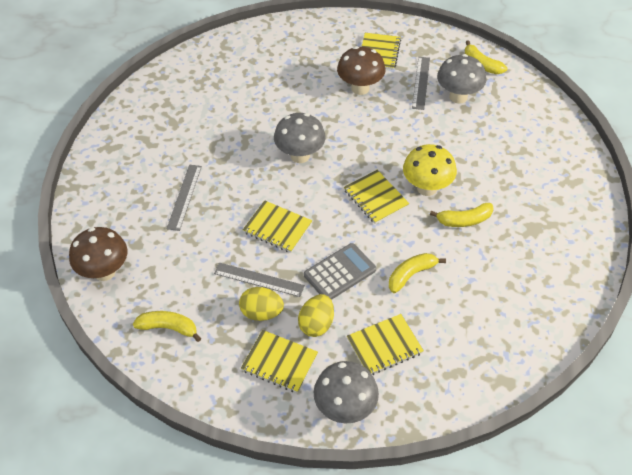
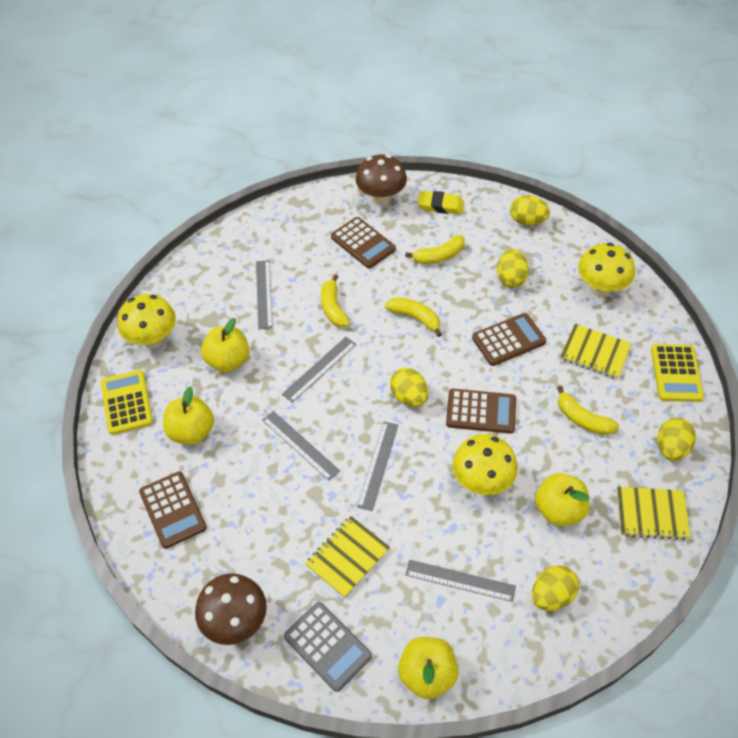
brown calculator: none = 0 -> [139,471,207,549] [331,217,396,268] [446,389,516,434] [472,313,546,366] = 4
grey mushroom: [274,113,326,163] [314,361,379,424] [437,54,486,104] = 3 -> none = 0
grey ruler: [167,165,202,231] [214,263,305,297] [412,57,430,110] = 3 -> [256,260,273,329] [262,411,340,481] [282,337,356,403] [357,422,398,511] [405,560,516,602] = 5
yellow apple: none = 0 -> [163,386,214,445] [201,318,249,372] [398,637,459,699] [535,473,590,526] = 4
yellow calculator: none = 0 -> [101,370,153,435] [651,344,704,402] = 2
yellow egg: [239,287,284,321] [298,294,334,337] = 2 -> [390,368,428,407] [497,249,529,288] [510,195,550,225] [532,566,579,611] [658,418,696,461] = 5
yellow eraser: none = 0 -> [418,191,464,215] = 1
yellow mushroom: [403,144,457,196] = 1 -> [118,294,176,349] [452,434,518,495] [578,243,635,297] = 3
yellow notebook: [241,330,318,393] [243,200,312,253] [344,170,410,224] [347,314,424,375] [362,33,401,70] = 5 -> [305,516,390,598] [560,324,632,379] [617,487,690,540] = 3

